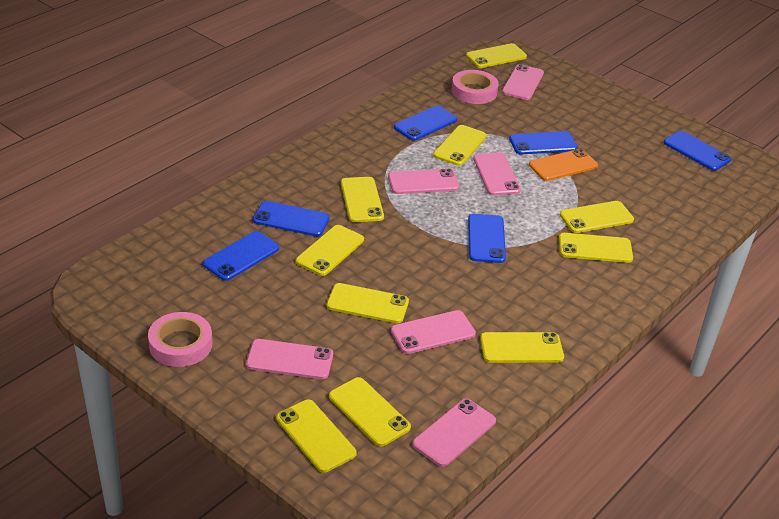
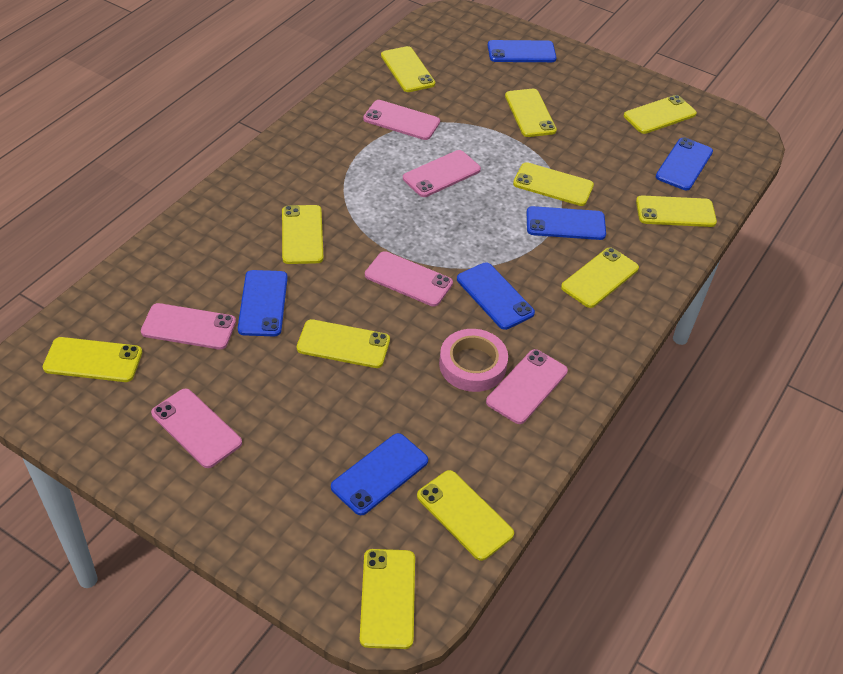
orange phone: [529,149,598,181] = 1 -> none = 0
pink tape: [148,312,212,367] [451,70,499,104] = 2 -> [439,329,508,392] = 1
yellow phone: [276,400,357,473] [296,225,364,276] [326,283,409,323] [329,377,411,446] [341,177,384,222] [433,125,487,166] [466,43,527,68] [480,332,564,363] [559,233,633,263] [560,201,634,233] = 10 -> [43,337,142,382] [282,205,324,264] [297,319,390,368] [360,549,415,649] [381,46,435,92] [417,470,514,561] [505,89,557,137] [513,162,594,206] [561,248,639,308] [624,95,697,134] [636,195,717,227] = 11

